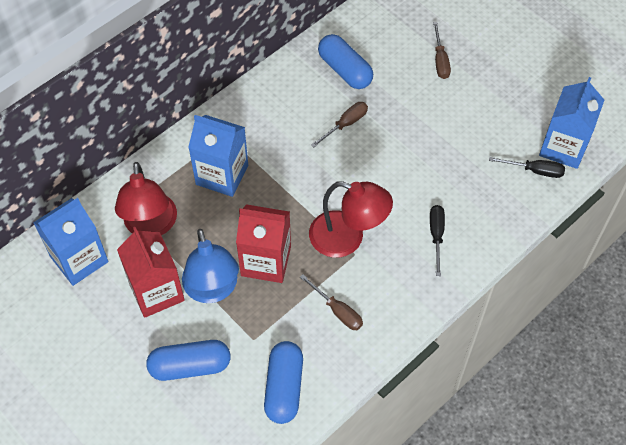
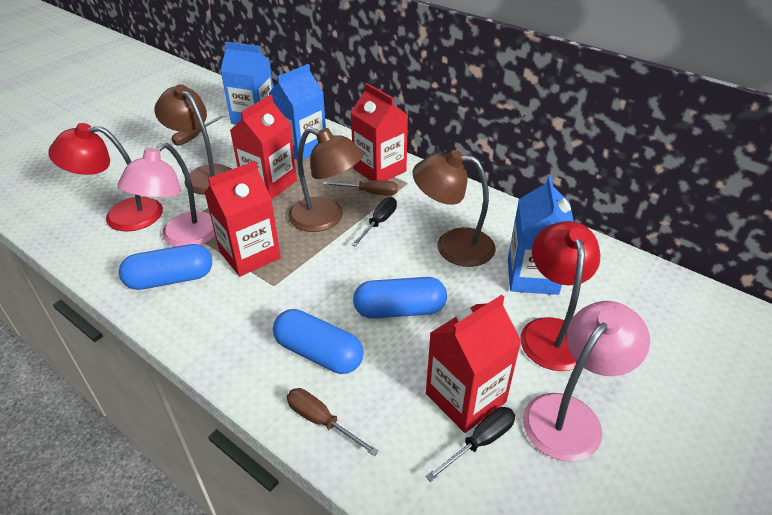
blue lamp: [182,229,239,303] = 1 -> none = 0
brown lamp: none = 0 -> [155,84,231,195] [288,127,363,232] [412,150,496,267] = 3
pink lamp: none = 0 -> [117,143,215,247] [523,301,650,462] = 2
red carton: [117,227,185,318] [236,204,291,283] = 2 -> [204,161,281,277] [230,95,297,199] [351,83,408,181] [426,295,521,433] = 4

